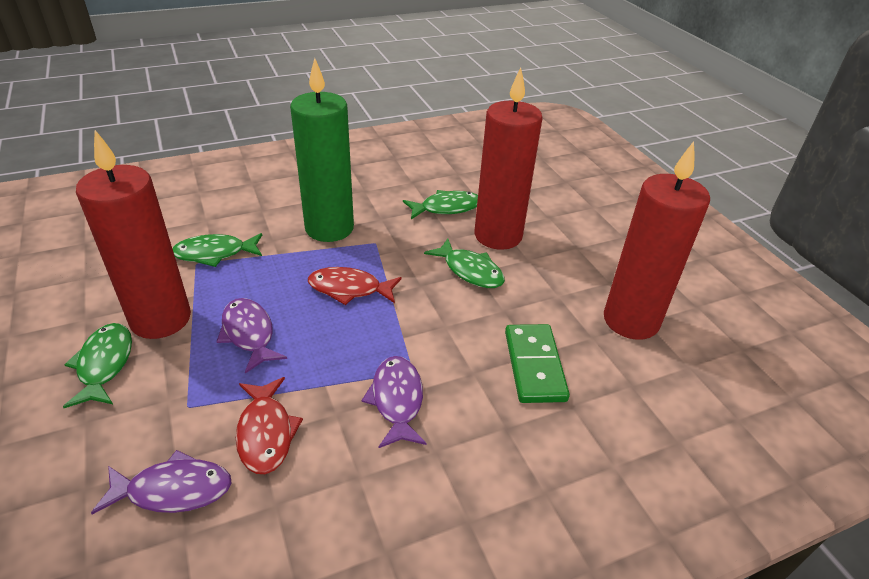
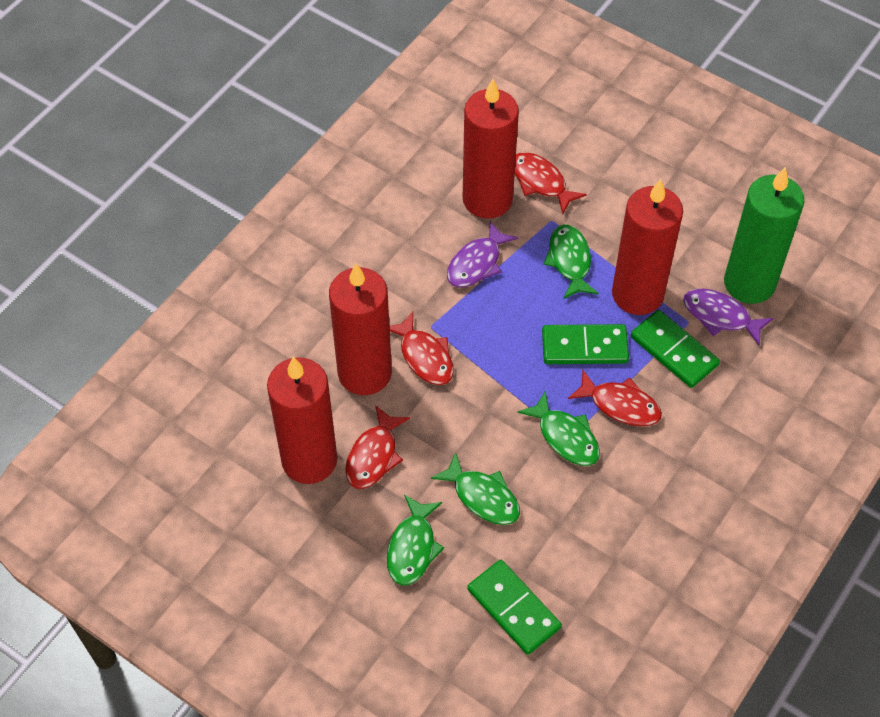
green domino: [505,324,570,403] = 1 -> [467,560,562,655] [542,324,629,364] [631,310,720,388] = 3
purple fish: [91,450,231,514] [216,298,287,374] [362,356,427,448] = 3 -> [447,221,518,287] [683,289,774,346] = 2
red candle: [76,130,191,339] [474,68,543,250] [604,141,710,340] = 3 -> [267,356,337,484] [329,263,392,395] [463,79,519,219] [612,179,683,315] = 4
red fish: [236,377,303,474] [308,267,402,305] = 2 -> [345,405,410,489] [389,312,454,385] [515,152,587,214] [568,370,662,426] = 4

